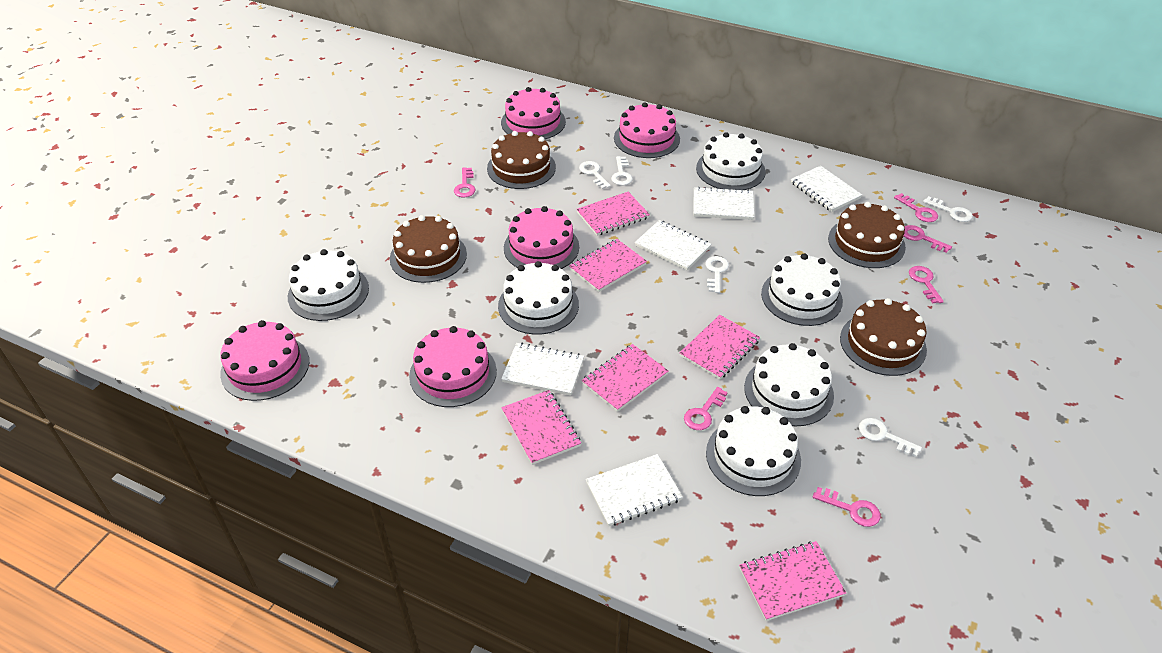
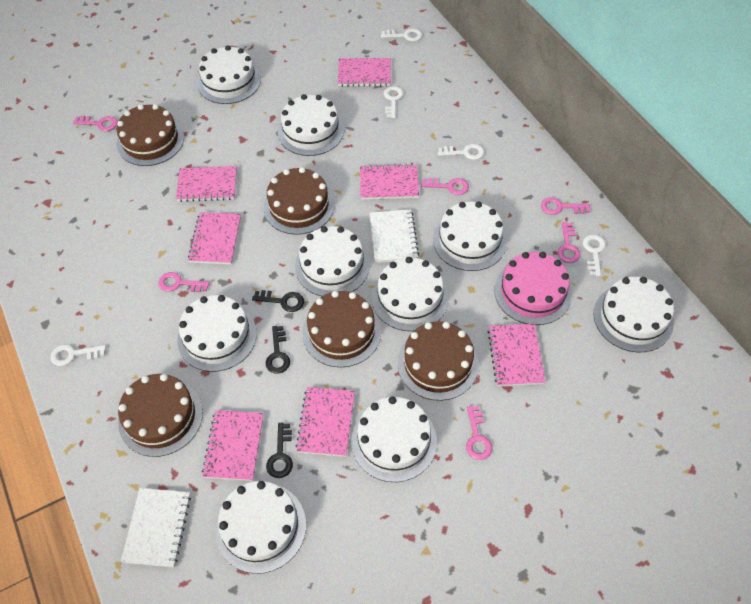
black key: none = 0 -> [252,290,304,312] [266,326,290,374] [266,423,293,478] = 3
brown cake: [390,215,467,283] [487,131,556,189] [828,202,906,268] [840,298,927,376] = 4 -> [117,104,184,166] [118,374,203,457] [264,167,335,235] [302,291,381,367] [398,321,479,401] = 5
pink cake: [220,320,309,401] [409,326,497,407] [501,87,566,139] [504,206,579,269] [614,103,680,158] = 5 -> [494,252,572,325] = 1
pink notebook: [501,390,581,465] [569,239,647,292] [576,192,650,236] [582,344,668,412] [679,315,760,380] [739,541,846,621] = 6 -> [176,166,237,202] [188,212,241,264] [202,410,264,481] [296,387,355,457] [338,58,391,87] [360,164,419,199] [488,324,545,386] = 7
white cake: [288,249,369,321] [498,261,579,335] [696,132,766,190] [706,406,801,496] [744,343,834,426] [761,253,843,326] = 6 -> [177,295,257,372] [197,45,261,104] [215,481,306,574] [278,94,344,156] [295,226,370,296] [351,397,437,482] [372,257,449,331] [433,201,507,271] [594,277,674,352] = 9
white notebook: [501,343,584,396] [586,454,683,526] [635,220,711,270] [693,187,754,220] [791,166,862,212] = 5 -> [121,488,191,568] [369,209,419,263] = 2

